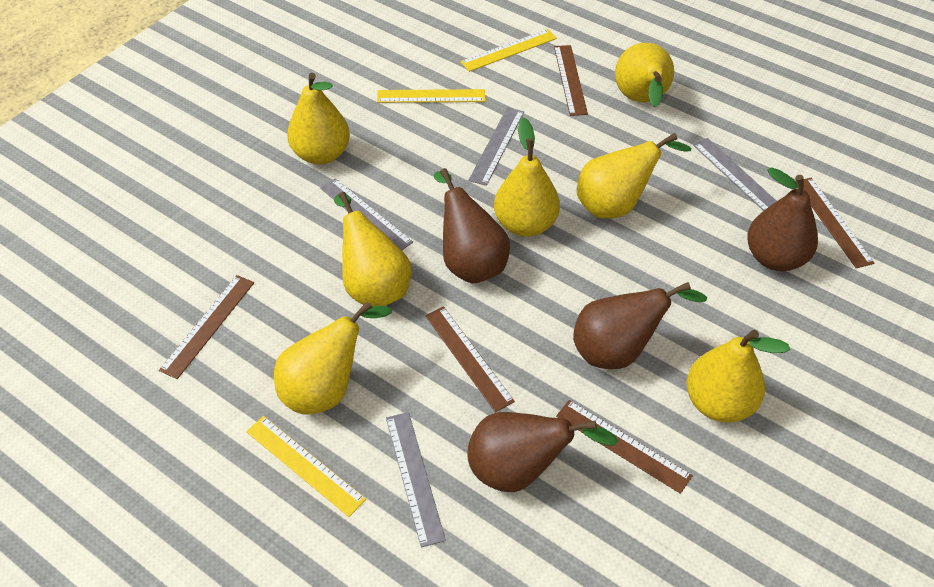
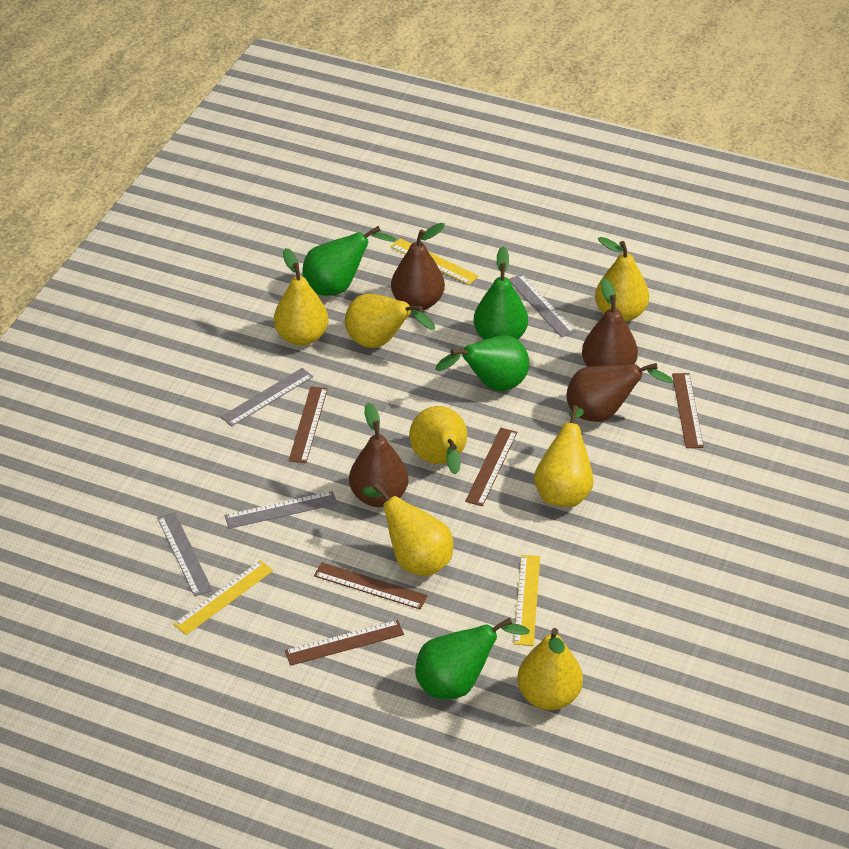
green pear: none = 0 -> [302,226,396,296] [415,617,530,699] [436,335,529,391] [474,246,528,340] = 4

